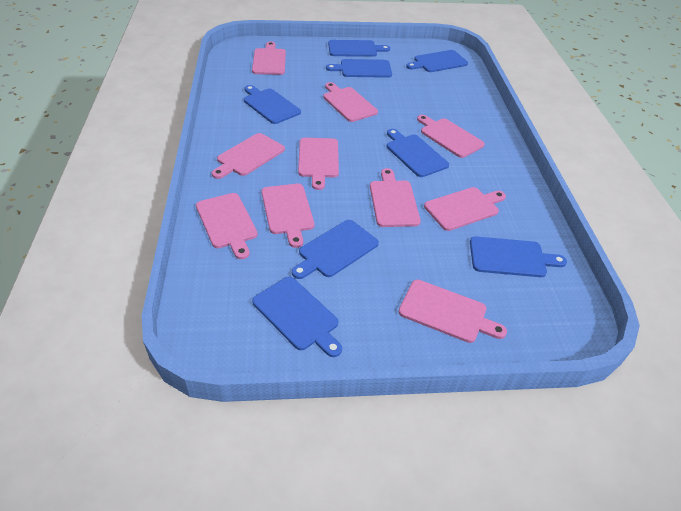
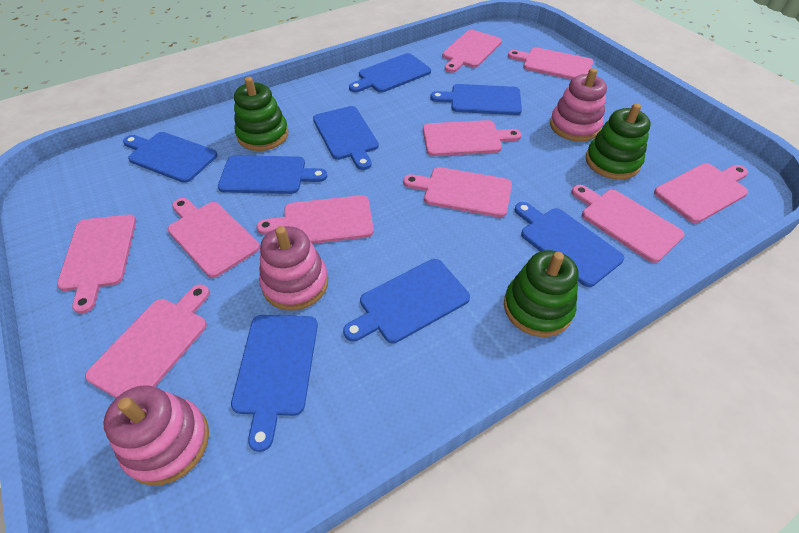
green stacking toy: none = 0 -> [234,77,289,151] [504,250,579,337] [586,103,651,180] = 3
pink stacking toy: none = 0 -> [103,385,209,486] [259,226,328,311] [550,68,607,141] = 3

